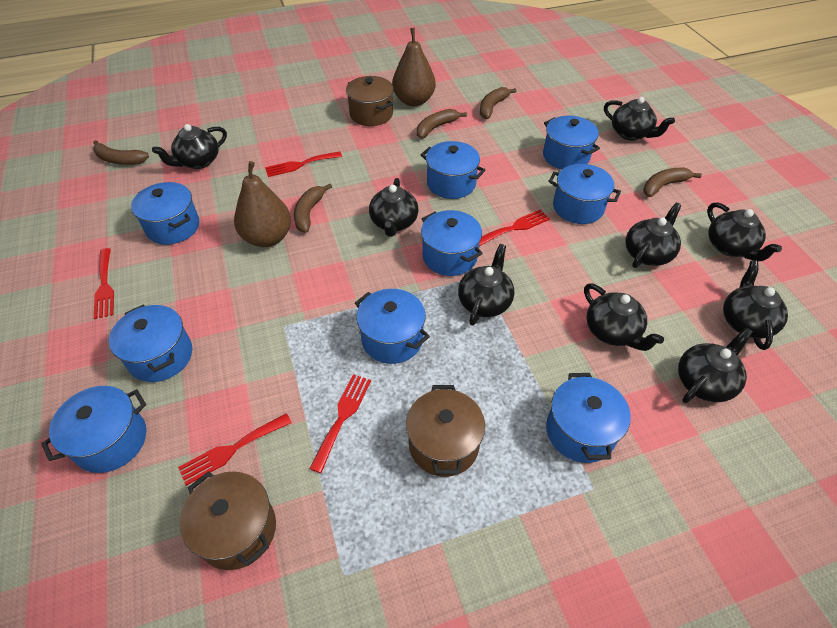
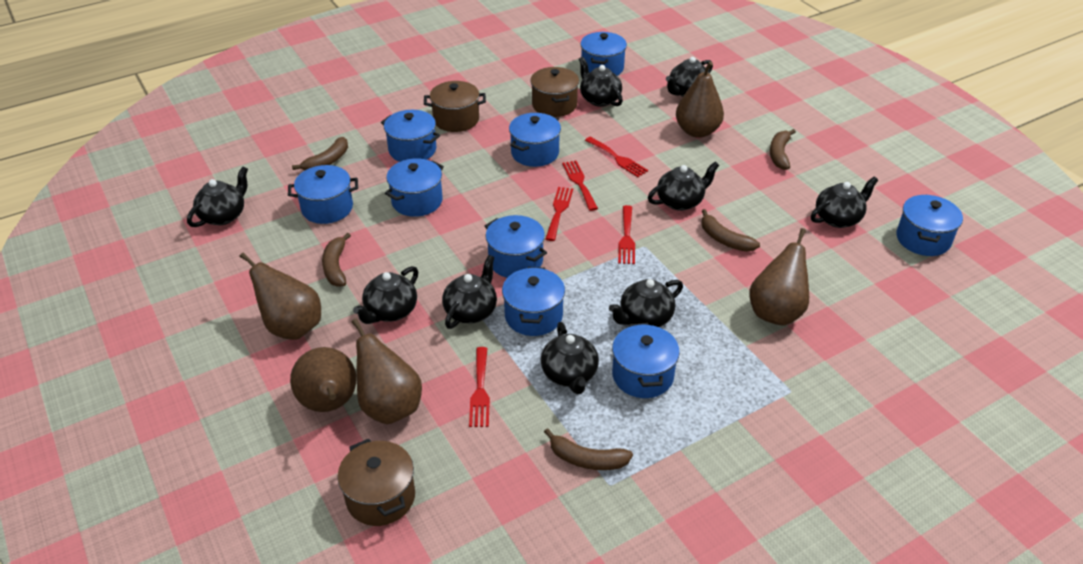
brown pear: [234,161,291,247] [392,28,436,106] = 2 -> [240,253,321,340] [290,347,357,412] [351,319,422,424] [676,62,724,138] [749,228,809,326] = 5

